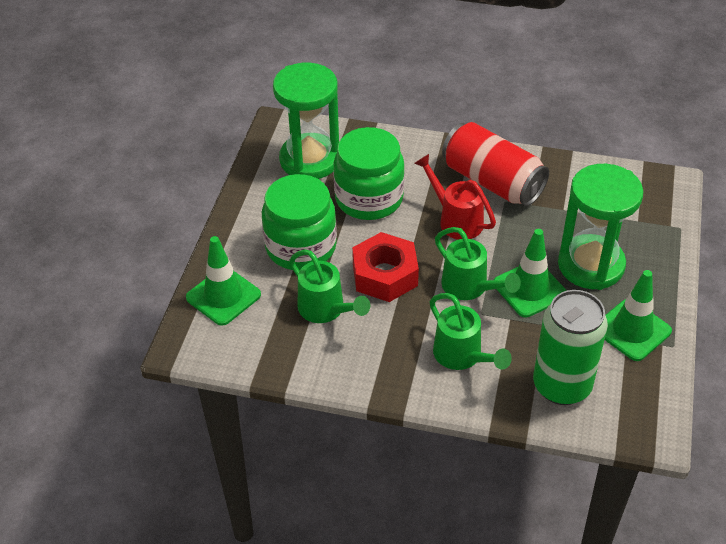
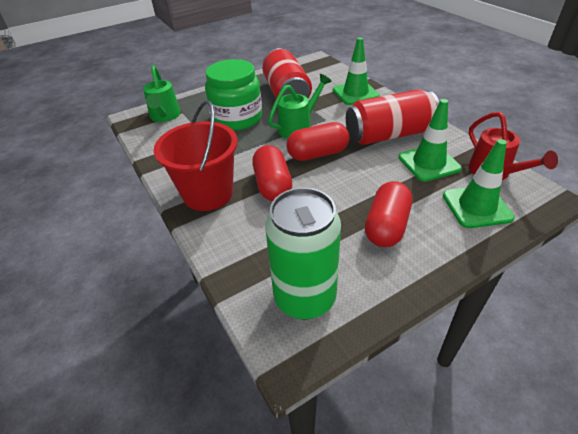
green hourglass: [273,63,339,179] [558,164,643,290] = 2 -> none = 0
green jar: [262,174,337,271] [333,127,405,220] = 2 -> [205,59,262,131] = 1
green watering can: [289,250,370,323] [429,293,512,370] [435,227,521,300] = 3 -> [143,65,181,122] [268,74,332,139] = 2
red bucket: none = 0 -> [154,100,238,211] = 1
red can: [442,122,549,206] = 1 -> [262,48,312,98] [346,89,439,145] = 2
red capsule: none = 0 -> [252,145,292,201] [286,122,349,161] [365,181,412,247] = 3
red nut: [352,232,419,302] = 1 -> none = 0

